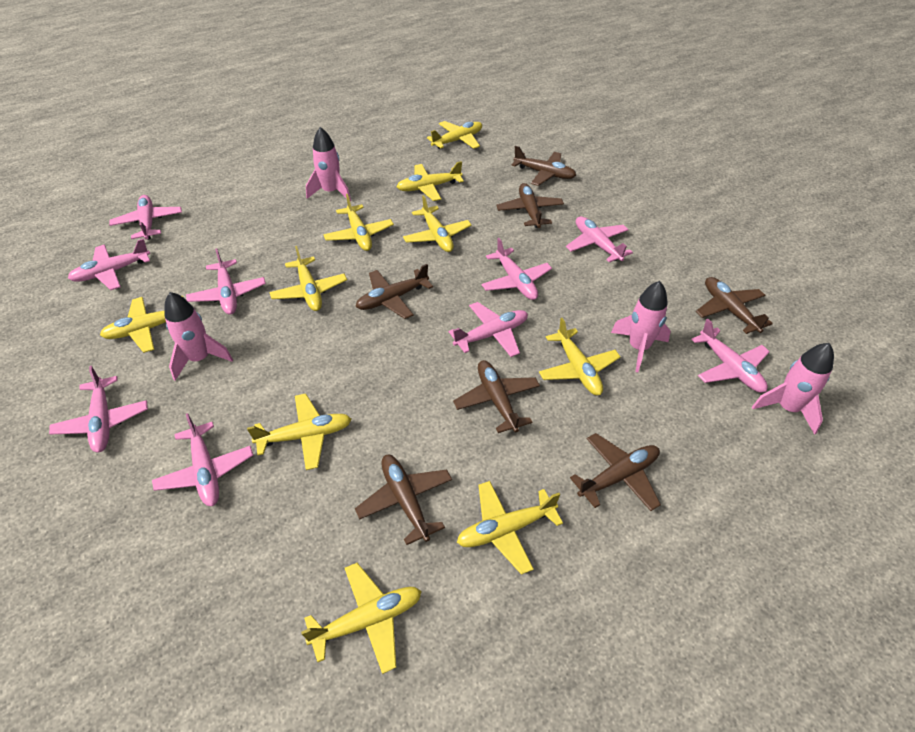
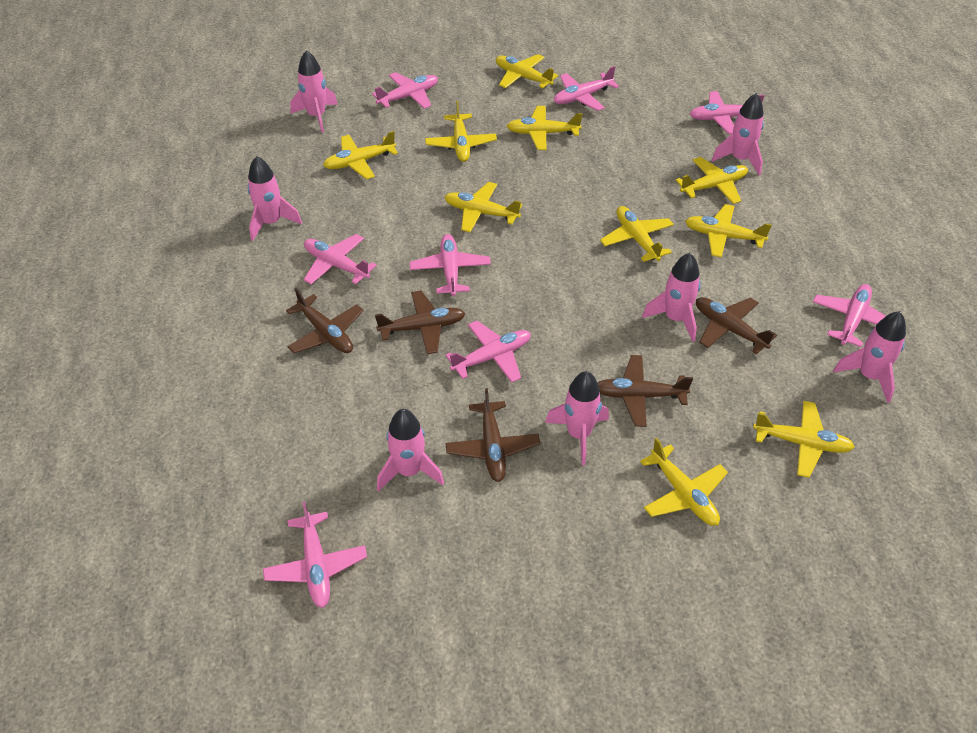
brown plane: [355,455,452,545] [356,264,433,319] [453,360,540,433] [496,183,564,228] [511,146,576,186] [570,433,661,511] [696,277,773,334] = 7 -> [286,288,364,353] [375,291,465,354] [445,388,540,482] [598,355,693,427] [696,297,777,354] = 5
pink plane: [49,366,148,453] [68,238,150,290] [109,195,182,240] [152,413,253,506] [186,249,266,315] [449,302,528,357] [481,238,552,300] [566,216,633,262] [691,319,770,393] = 9 -> [263,501,367,608] [303,234,377,284] [372,72,438,109] [410,234,491,296] [446,321,531,383] [554,66,619,111] [690,91,765,134] [813,284,886,347] = 8
pink rocket: [164,292,233,380] [306,127,351,201] [611,281,671,372] [752,343,834,435] = 4 -> [248,156,302,241] [290,50,338,132] [377,409,444,492] [545,371,609,465] [642,253,701,342] [712,93,764,175] [833,311,906,403] = 7

